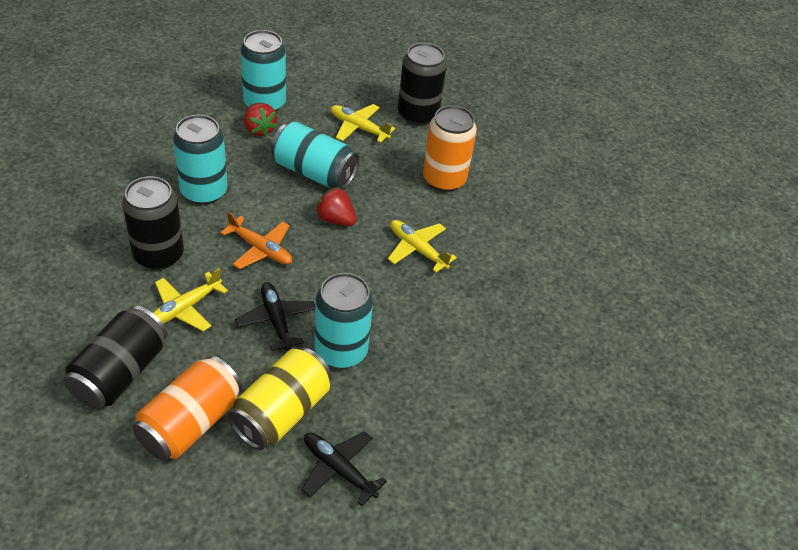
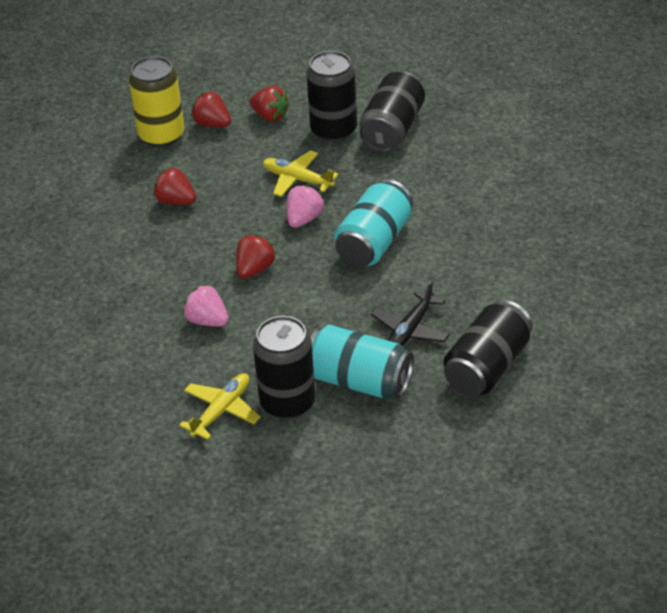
black can: [64,305,167,409] [122,176,184,270] [398,43,447,126] = 3 -> [253,316,316,419] [306,51,357,142] [359,72,425,152] [444,300,532,396] = 4
black plane: [235,282,315,351] [302,431,387,506] = 2 -> [371,280,449,346] = 1
orange can: [132,356,243,461] [423,105,477,192] = 2 -> none = 0
orange plane: [220,211,292,269] = 1 -> none = 0
pink strawberry: none = 0 -> [183,284,229,326] [286,185,324,228] = 2
red strawberry: [244,103,277,137] [315,187,356,226] = 2 -> [153,167,196,205] [191,91,231,127] [236,234,276,279] [249,86,290,122] = 4
turquoise can: [173,115,228,205] [240,30,286,111] [271,122,359,189] [314,273,373,368] = 4 -> [311,325,414,399] [334,179,413,267] = 2
yellow plane: [153,268,228,331] [331,104,395,143] [388,220,457,273] = 3 -> [179,373,261,440] [263,150,338,197] = 2

